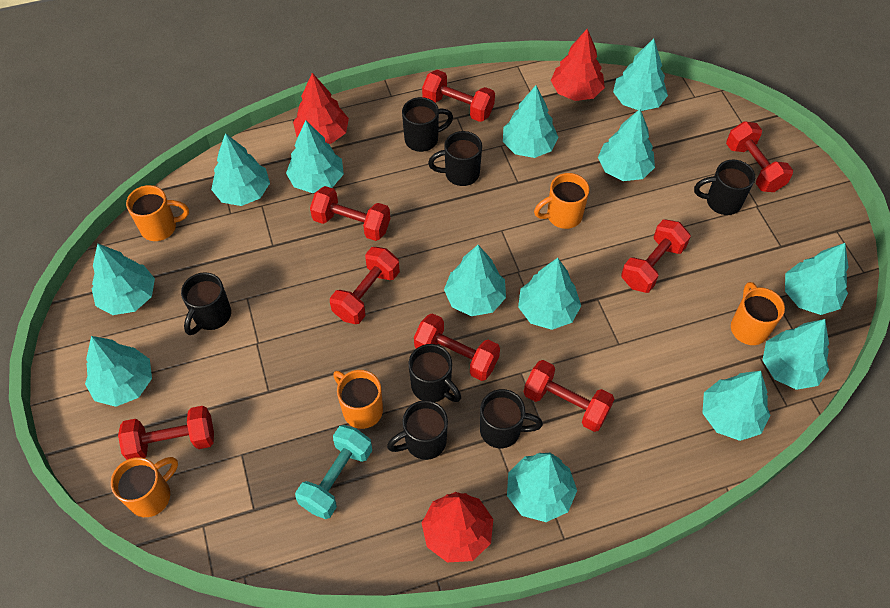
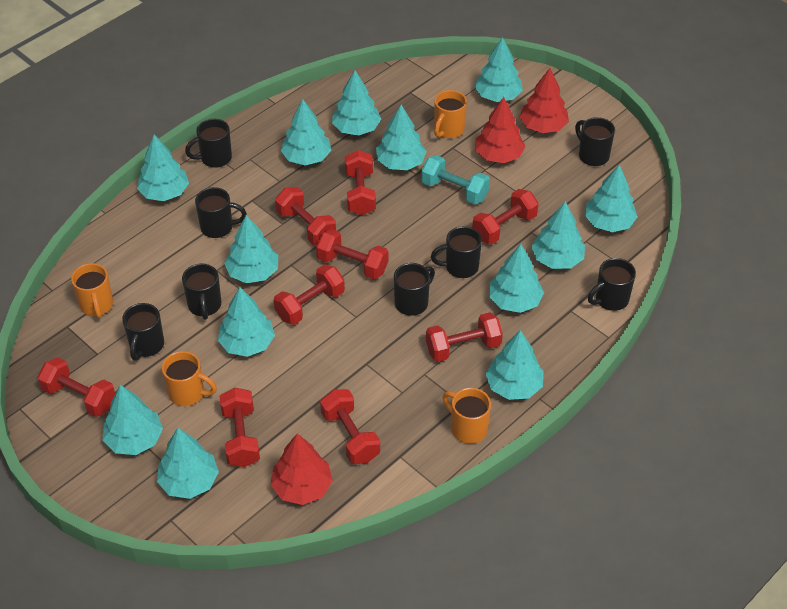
black mug: [181,272,231,335] [387,400,448,460] [402,97,453,152] [409,344,461,402] [428,131,482,186] [480,389,543,448] [694,159,755,215] = 7 -> [122,303,164,361] [182,264,221,320] [185,119,232,168] [195,187,247,238] [394,263,435,316] [431,226,482,278] [575,117,615,166] [588,258,636,311] = 8
orange mug: [111,457,178,517] [126,185,189,241] [333,370,383,429] [534,173,589,229] [731,282,785,345] = 5 -> [71,263,113,319] [162,351,217,406] [434,90,467,138] [443,388,491,444] = 4
red dumbbell: [118,406,214,460] [310,186,390,241] [330,247,400,324] [414,313,500,381] [422,70,495,122] [524,360,614,432] [621,219,691,293] [726,121,793,192] = 8 -> [38,357,115,417] [220,388,260,467] [274,264,345,325] [275,187,336,245] [316,229,388,279] [320,389,380,464] [345,150,376,215] [426,312,503,362] [472,189,539,244] = 9

